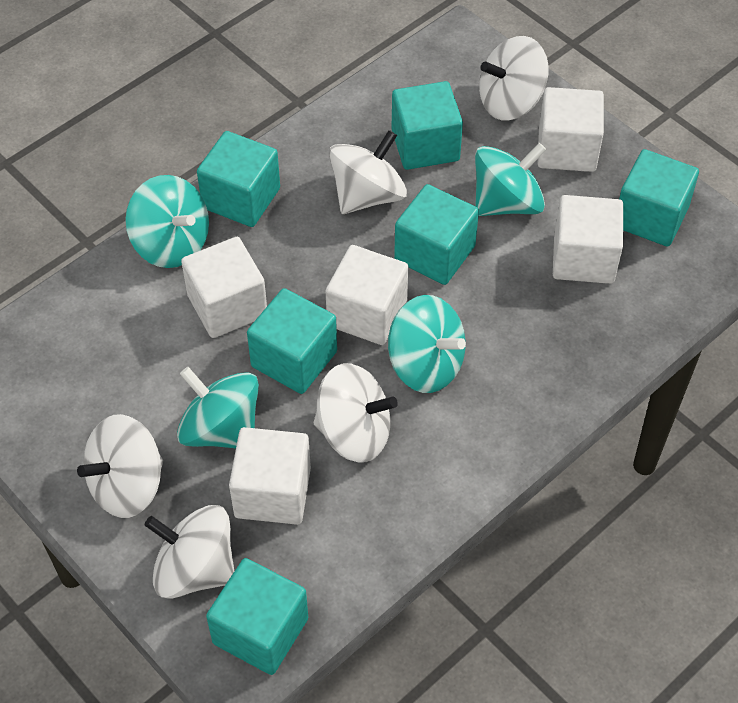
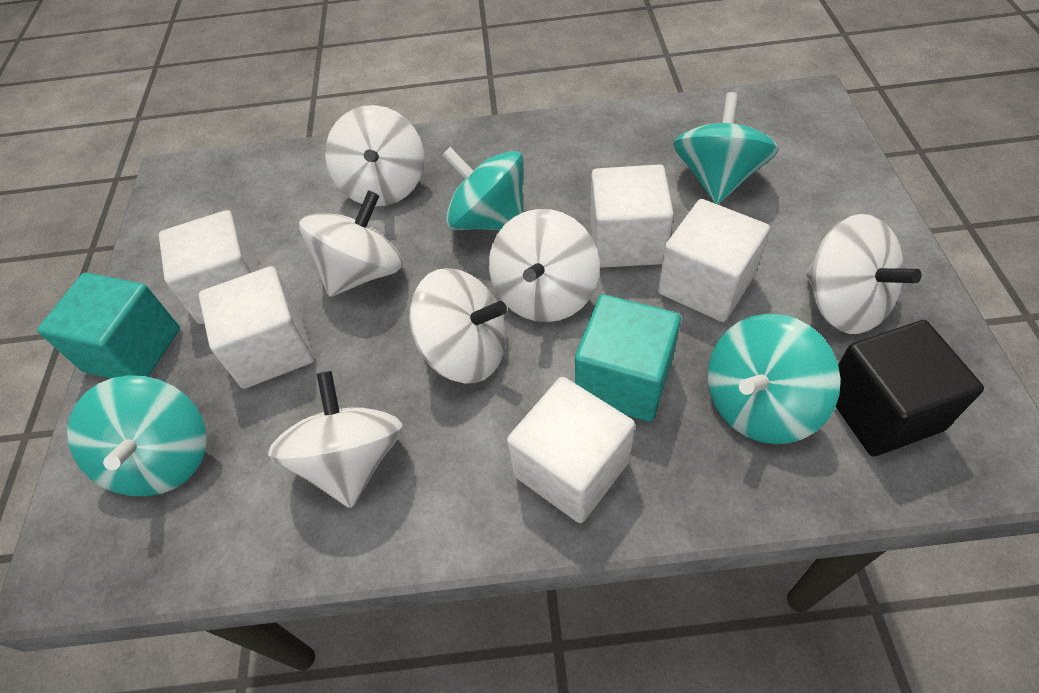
black cube: none = 0 -> [836,320,984,457] = 1
turquoise cube: [197,131,280,227] [206,558,308,675] [247,288,337,394] [391,81,463,170] [394,184,479,285] [619,149,699,247] = 6 -> [37,273,180,378] [575,294,681,422] = 2
white spinning top: [77,414,163,518] [145,505,234,598] [314,363,398,463] [329,130,407,214] [479,36,548,120] = 5 -> [268,371,402,508] [299,190,403,297] [325,105,424,207] [409,268,507,383] [489,209,600,322] [806,214,922,334] = 6

